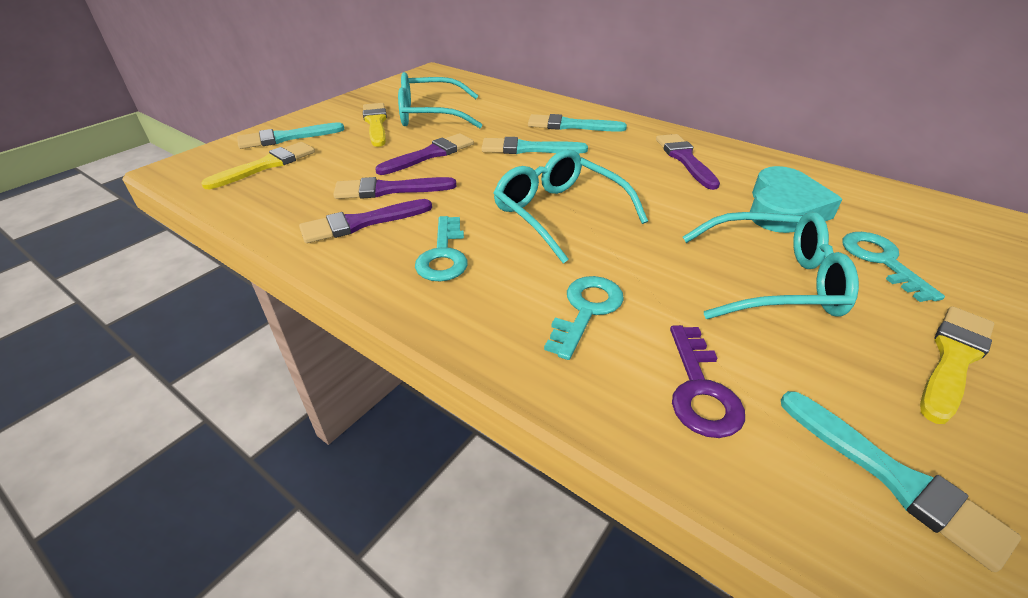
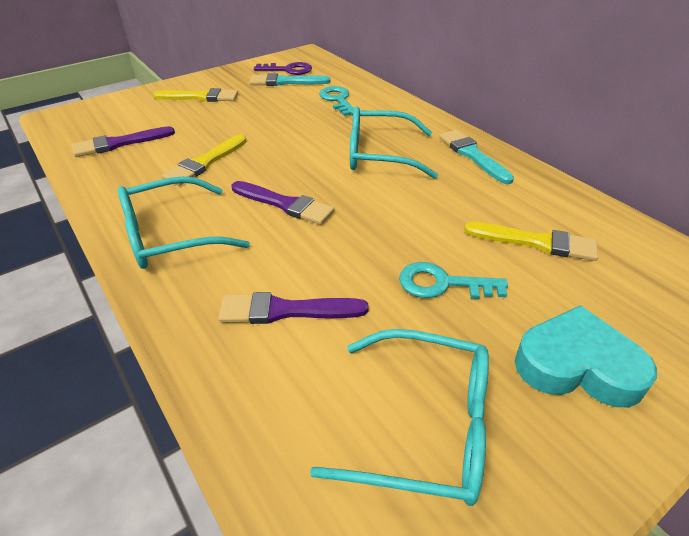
purple brush: [299,199,432,243] [333,177,457,199] [375,133,474,175] [656,134,720,190] = 4 -> [72,126,175,157] [218,292,369,324] [232,181,335,225] = 3
turquoise brush: [237,122,345,149] [481,137,588,154] [528,114,627,132] [781,391,1021,572] = 4 -> [250,73,330,86] [439,130,514,184] = 2
turquoise key: [415,216,468,281] [544,276,624,360] [843,232,945,302] = 3 -> [319,86,354,116] [399,262,508,299] = 2

